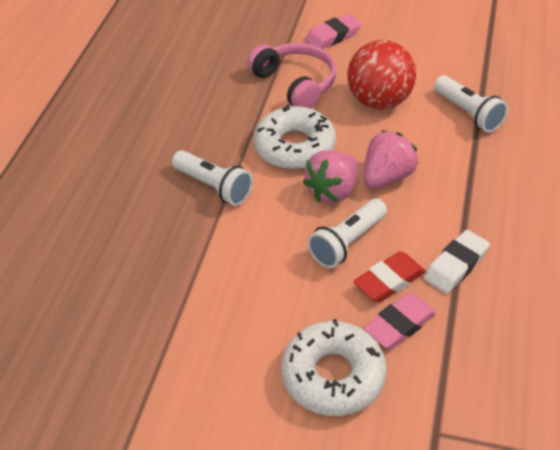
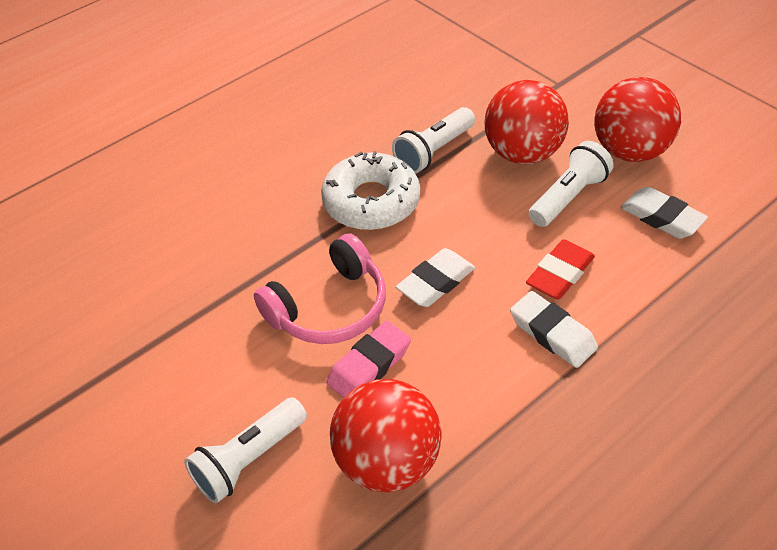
pink eraser: [305,14,361,49] [363,293,436,349] = 2 -> [326,321,411,398] = 1
pink strawberry: [303,150,358,203] [363,131,418,188] = 2 -> none = 0
red ball: [347,40,416,109] = 1 -> [330,379,441,492] [485,80,569,164] [594,77,681,162] = 3
white donut: [254,104,336,170] [281,319,386,416] = 2 -> [321,151,420,230] = 1
white eraser: [424,230,490,294] = 1 -> [396,248,475,307] [510,291,598,368] [621,187,708,239] = 3

